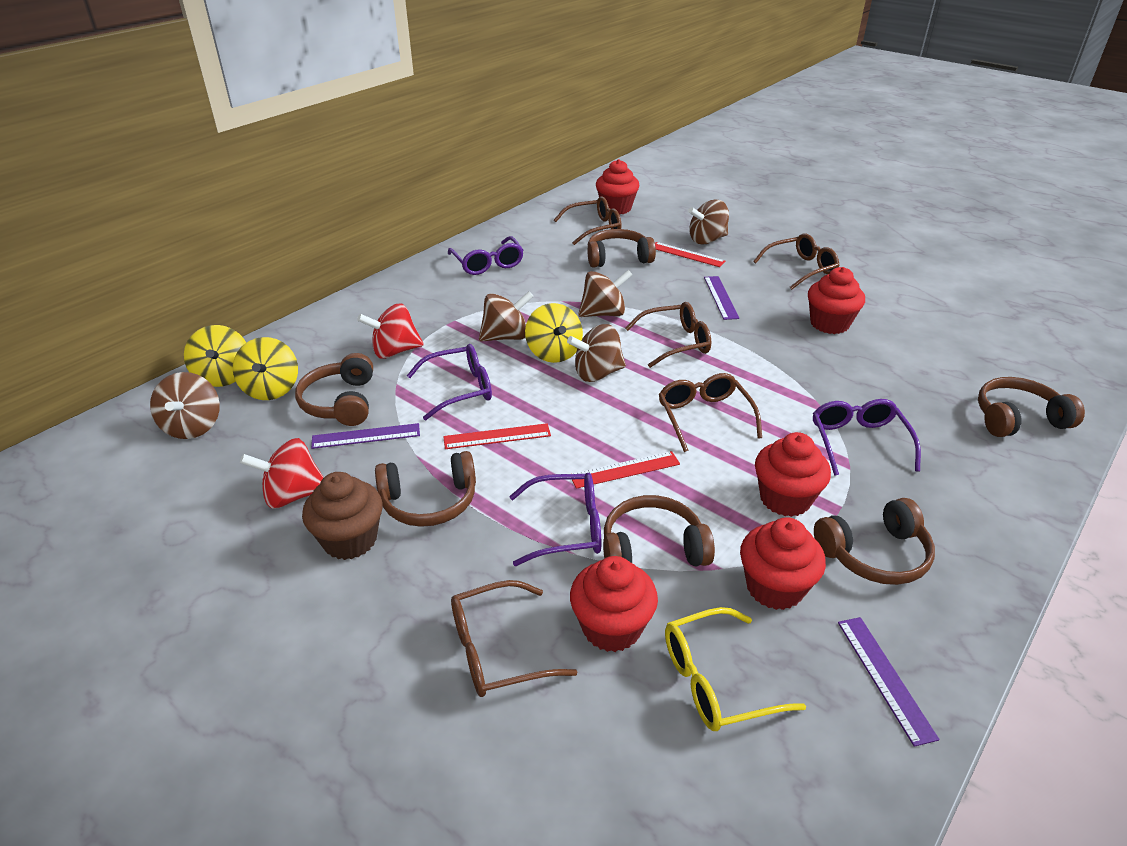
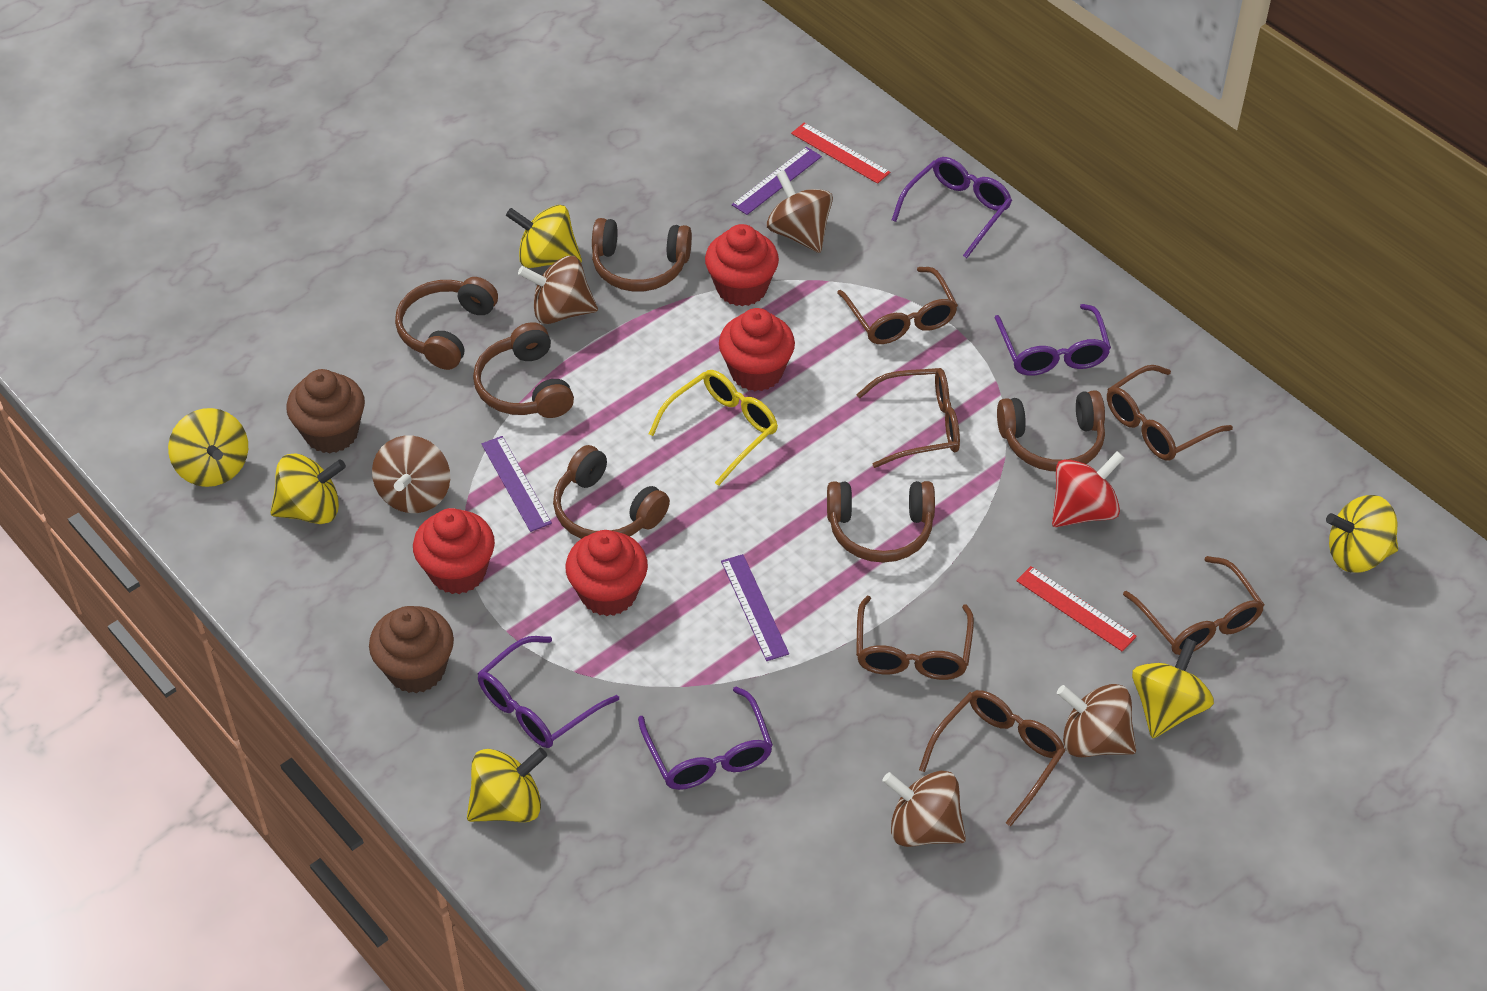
brown cupcake: [302,472,383,560] = 1 -> [287,369,365,453] [369,606,454,693] = 2
brown glasses: [451,580,577,697] [554,196,621,245] [625,302,711,368] [658,373,762,452] [753,234,839,290] = 5 -> [837,267,958,344] [856,368,960,468] [856,596,974,680] [919,690,1066,827] [1107,365,1233,461] [1123,556,1264,655] = 6
red cupcake: [570,556,658,652] [596,159,640,215] [740,517,826,610] [755,432,831,517] [808,267,865,334] = 5 -> [413,508,495,594] [565,530,648,616] [705,224,779,306] [719,308,795,391] = 4
red ruler: [443,423,551,449] [571,451,680,489] [655,242,725,267] = 3 -> [791,123,890,184] [1016,566,1137,652] = 2
red spinning top: [240,438,324,508] [357,304,424,359] = 2 -> [1052,451,1124,527] = 1
yellow spinning top: [184,325,246,387] [233,337,298,400] [525,303,583,363] = 3 -> [168,408,248,487] [270,453,346,524] [467,748,547,822] [506,205,582,268] [1132,638,1214,738] [1326,495,1398,573] = 6

